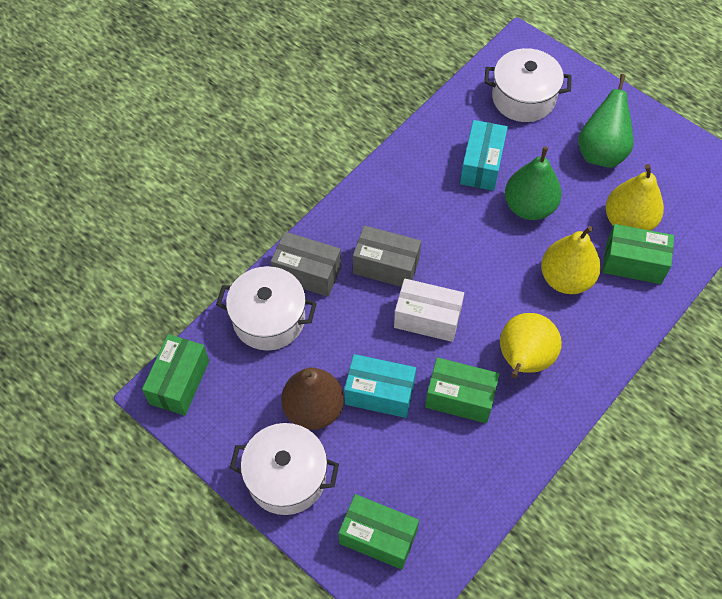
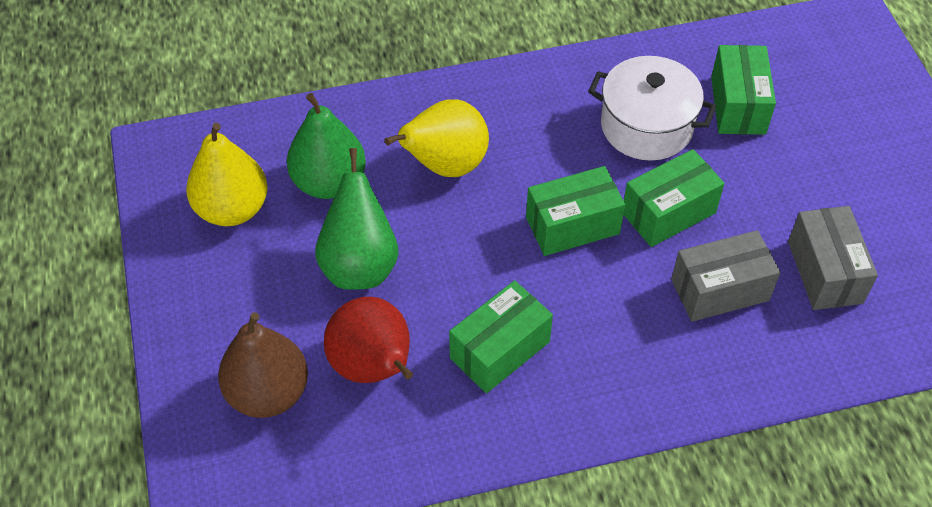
red pear: none = 0 -> [324,297,413,383] = 1
turquoise box: [344,354,416,418] [460,120,508,191] = 2 -> none = 0
white box: [394,279,464,342] = 1 -> none = 0
white pot: [216,266,317,351] [230,423,339,515] [484,48,572,122] = 3 -> [588,56,716,161] = 1
yellow pear: [500,313,562,378] [541,226,601,294] [606,164,664,231] = 3 -> [186,123,268,226] [384,99,489,177] = 2

